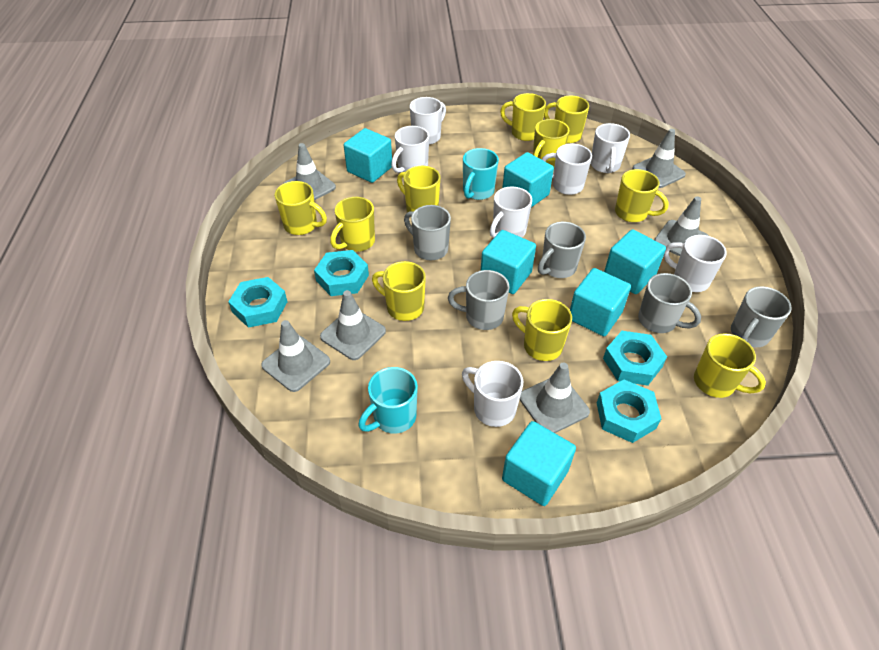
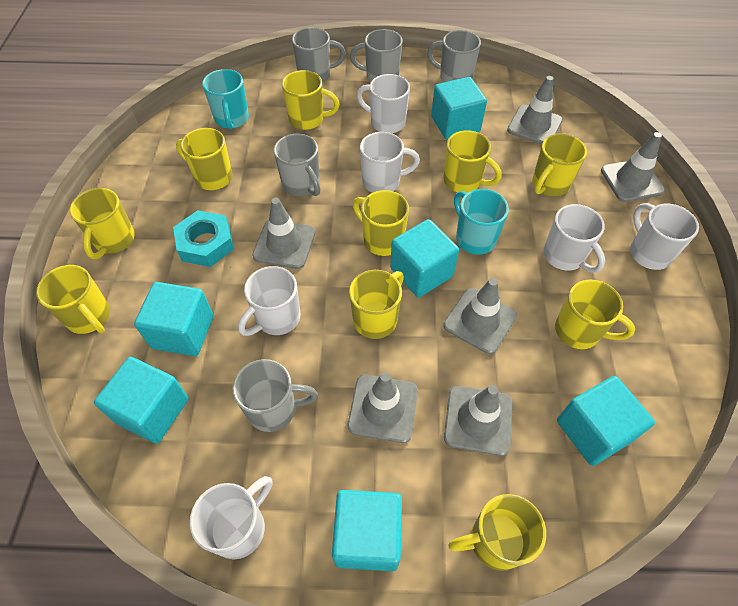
turquoise nut: [228,277,288,328] [314,250,369,296] [597,380,661,443] [603,331,667,386] = 4 -> [173,210,234,267] = 1
white mug: [391,126,429,173] [410,97,446,145] [462,361,523,427] [490,187,532,238] [542,144,592,195] [590,123,630,173] [664,235,727,292] = 7 -> [190,476,272,559] [238,266,300,336] [357,74,410,133] [360,132,420,193] [544,204,605,273] [630,203,699,270] = 6

